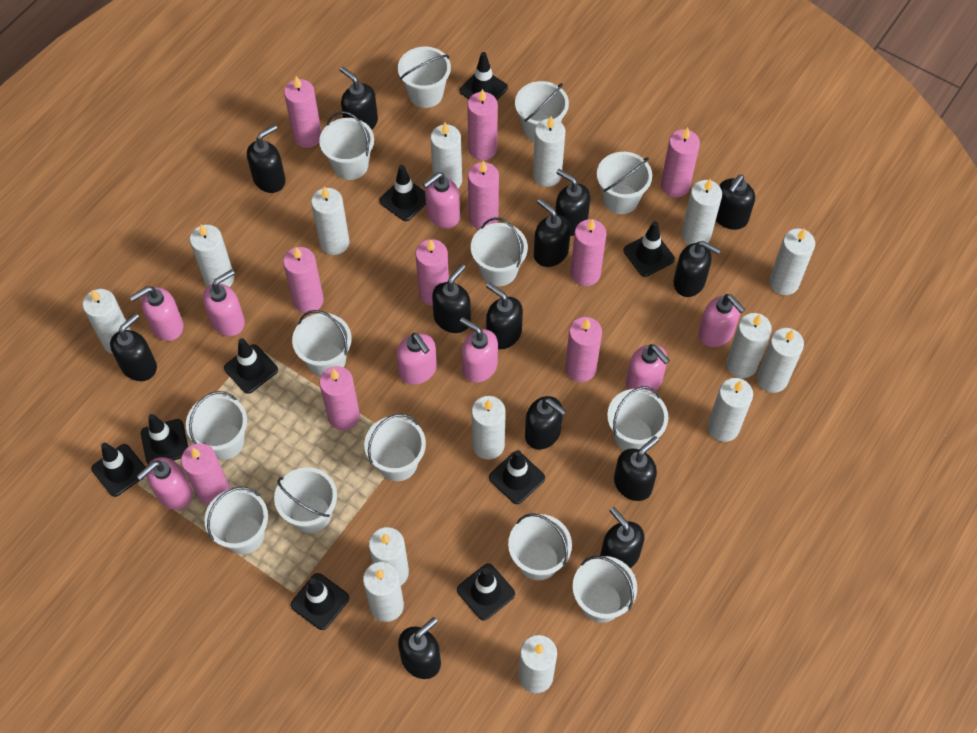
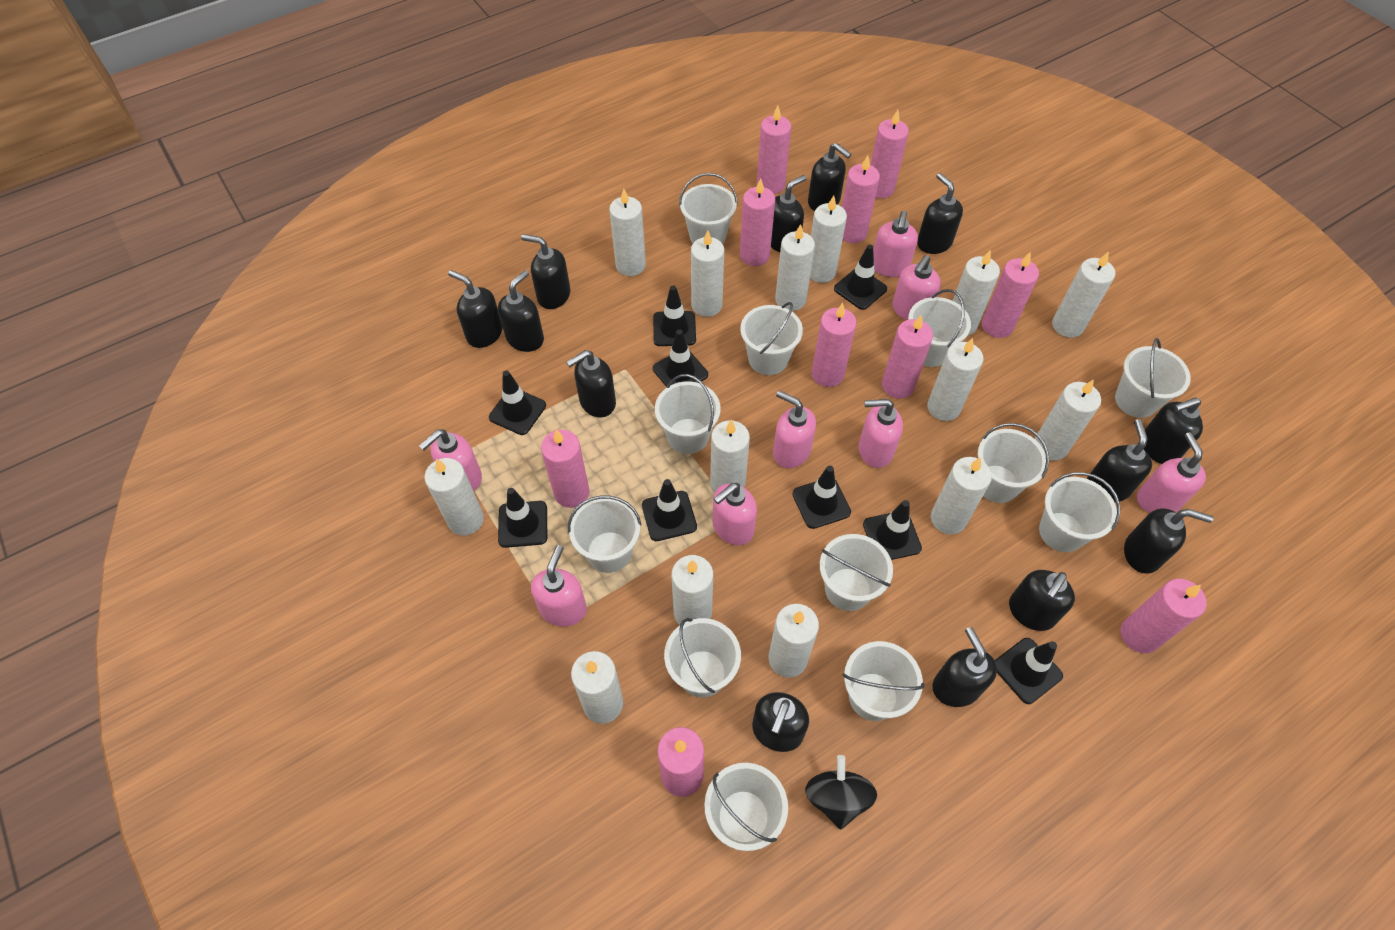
black spinning top: none = 0 -> [805,755,877,829] = 1
white bucket: [186,391,247,460] [204,487,268,554] [274,467,337,533] [292,310,352,377] [319,111,374,180] [364,414,426,481] [398,47,451,108] [471,217,528,286] [508,513,572,580] [515,81,569,142] [572,556,637,623] [597,152,652,214] [607,386,668,451] = 13 -> [568,496,642,573] [655,374,720,454] [664,618,741,698] [679,173,738,244] [704,763,788,851] [740,302,803,375] [820,534,893,611] [843,641,925,721] [908,289,971,367] [978,423,1049,503] [1039,472,1120,552] [1115,338,1191,418] = 12

